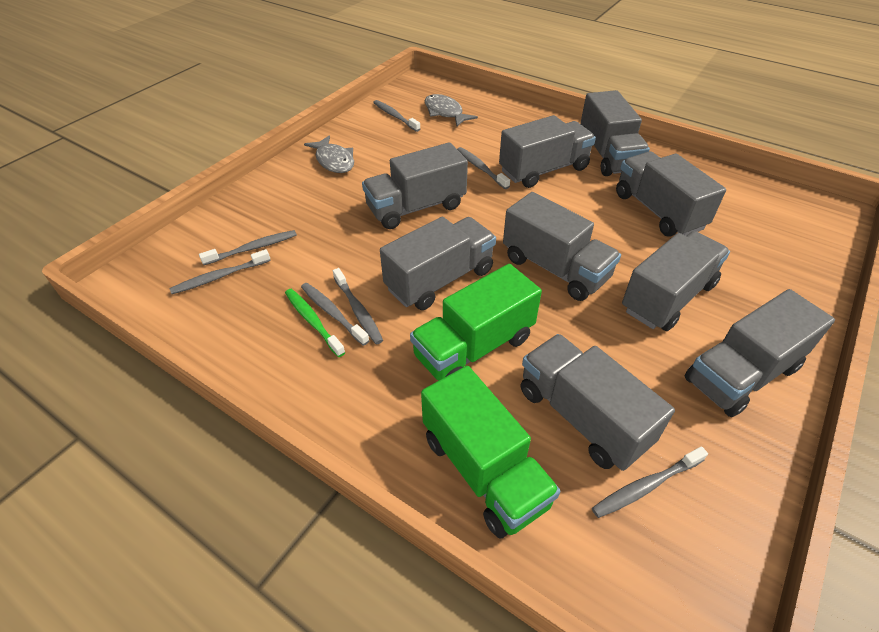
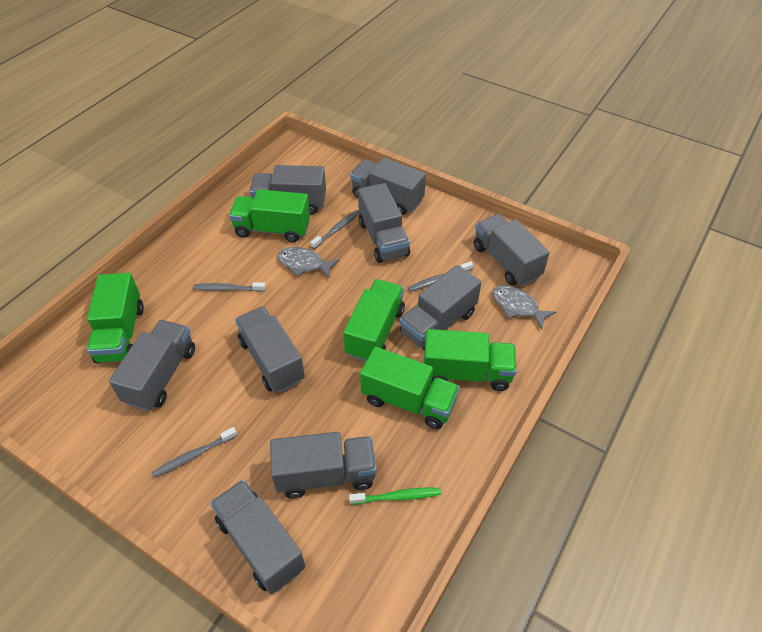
green truck: [410,264,542,381] [421,366,560,539] = 2 -> [87,273,144,363] [229,189,310,242] [343,279,405,362] [360,347,460,429] [424,329,517,391] = 5
grey toothbrush: [170,249,271,294] [199,230,297,265] [301,283,370,346] [333,268,383,344] [373,100,420,132] [457,147,510,189] [592,446,708,518] = 7 -> [152,427,237,478] [193,282,266,292] [310,210,360,249] [408,261,473,292] = 4

